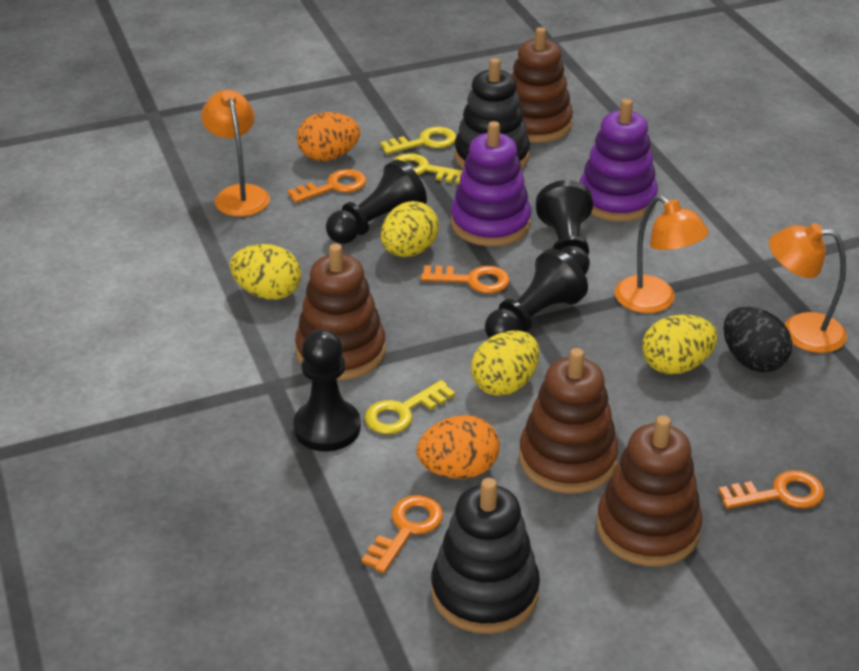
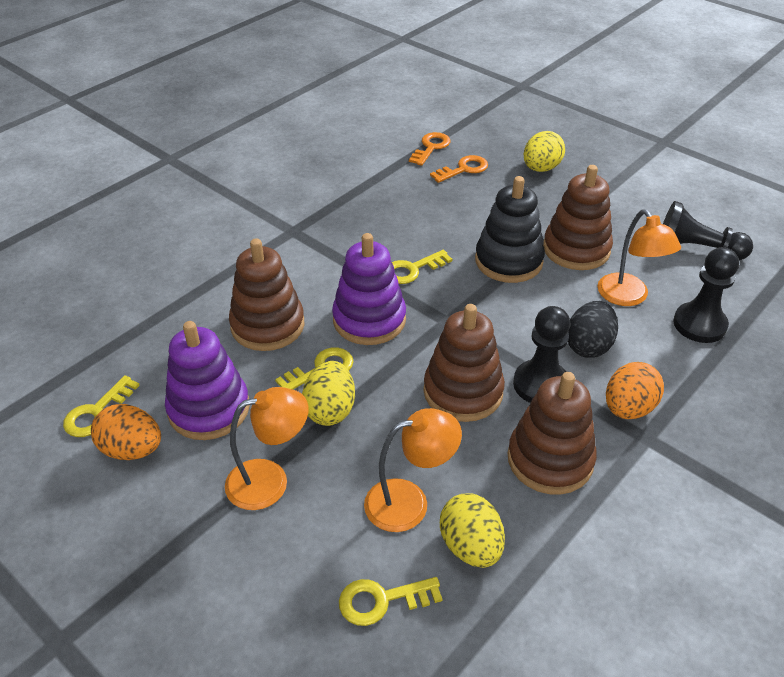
black pawn: [293,329,361,452] [326,160,427,244] [485,248,588,338] [536,180,593,274] = 4 -> [513,306,570,403] [663,201,753,260] [673,247,739,343] = 3
black stacking toy: [431,478,540,634] [454,58,530,170] = 2 -> [475,176,545,283] = 1
orange key: [287,169,366,203] [362,495,443,573] [421,265,510,293] [718,470,824,509] = 4 -> [409,132,450,166] [430,155,488,183] = 2
yellow egg: [230,244,301,300] [381,201,439,257] [471,330,539,396] [642,314,717,374] = 4 -> [302,361,355,426] [440,493,505,568] [524,131,565,172] = 3
yellow key: [364,380,455,434] [380,127,456,154] [392,153,463,184] = 3 -> [63,375,140,437] [275,347,353,390] [339,577,442,626] [392,250,452,284] = 4

